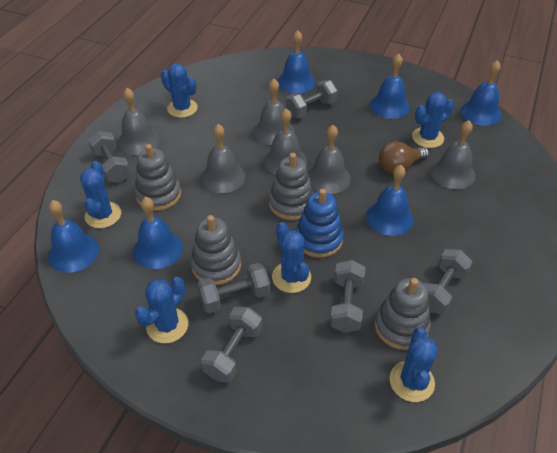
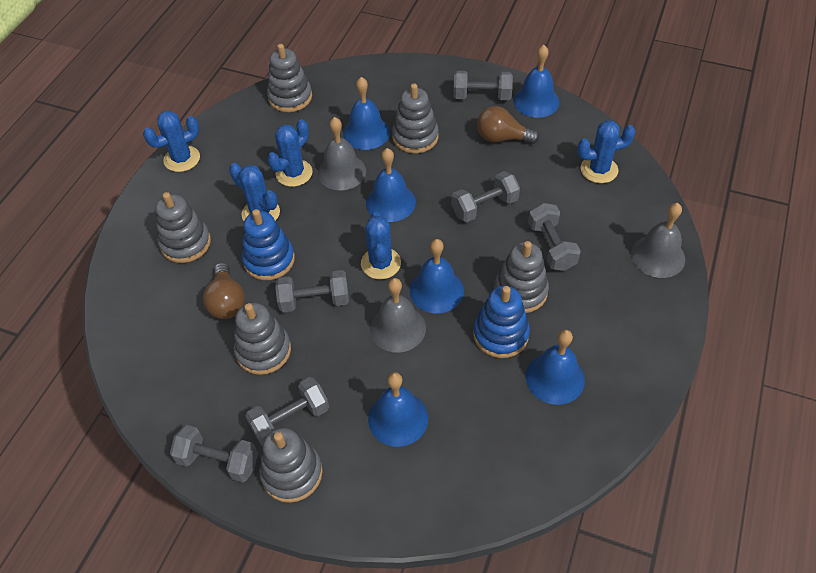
blue cactus: [80,161,121,228] [135,277,188,344] [161,63,198,118] [272,222,311,293] [390,328,438,402] [412,92,454,148] = 6 -> [143,110,200,172] [229,163,280,221] [267,120,313,187] [361,212,401,279] [577,120,636,183] = 5
blue stacking toy: [296,189,344,258] = 1 -> [241,209,295,280] [473,286,530,358] = 2
brown light bulb: [379,141,429,174] = 1 -> [203,263,245,319] [477,106,539,144] = 2
grey bell: [118,88,160,155] [201,124,245,193] [254,79,295,145] [264,108,307,175] [308,125,351,194] [431,120,475,189] = 6 -> [318,117,366,190] [370,278,426,353] [631,203,685,278] = 3
grey stacking toy: [135,144,181,211] [191,215,241,285] [269,153,314,220] [375,278,431,350] = 4 -> [156,192,211,263] [233,303,291,375] [259,428,323,503] [267,44,312,112] [392,83,439,153] [494,241,549,313] = 6

